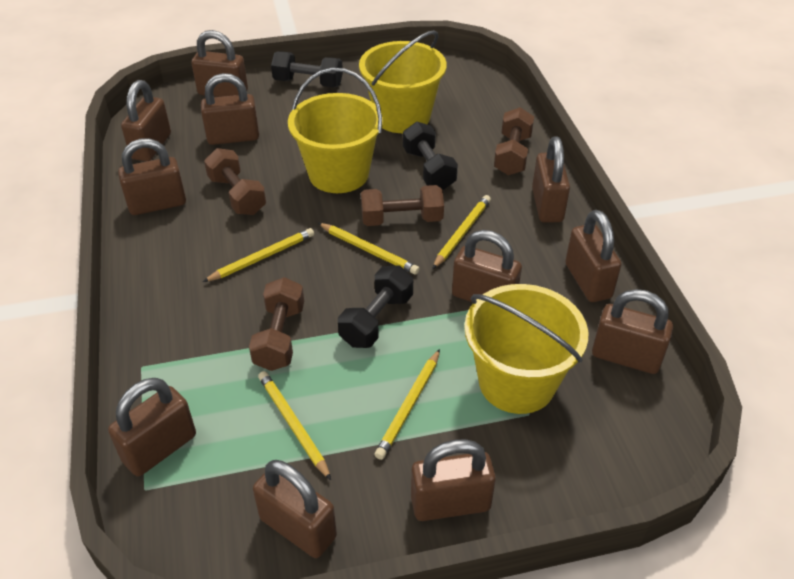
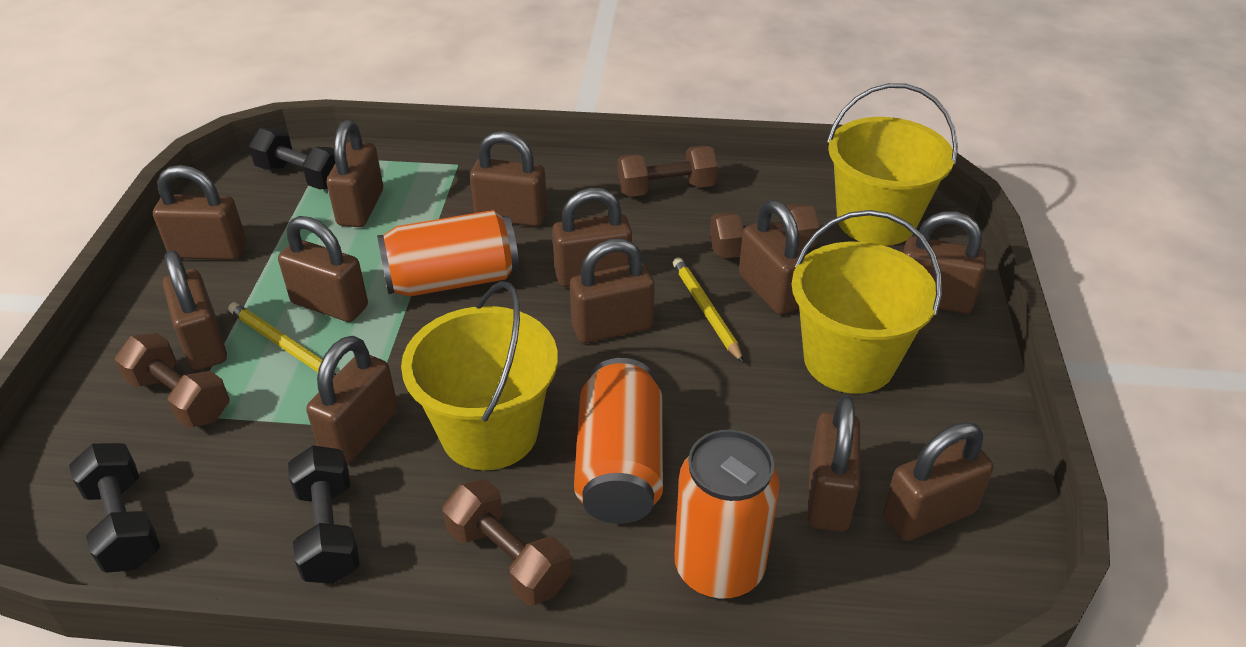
brown padlock: [108,378,196,476] [118,138,186,215] [121,80,171,162] [191,30,248,97] [201,73,259,145] [253,460,337,558] [411,439,496,521] [452,230,522,302] [532,136,570,223] [565,210,621,302] [592,289,673,374] = 11 -> [153,165,246,260] [163,250,227,370] [278,216,368,322] [306,336,398,464] [327,120,383,227] [470,131,547,227] [552,188,632,287] [570,239,655,343] [739,200,806,315] [807,396,860,532] [883,422,994,541] [903,211,986,314] = 12
orange can: none = 0 -> [377,210,519,297] [574,358,663,524] [674,430,780,600] = 3
yellow pencil: [203,228,314,282] [258,371,331,480] [318,223,420,275] [374,349,440,460] [432,195,491,269] = 5 -> [228,303,336,378] [673,257,744,363] = 2

